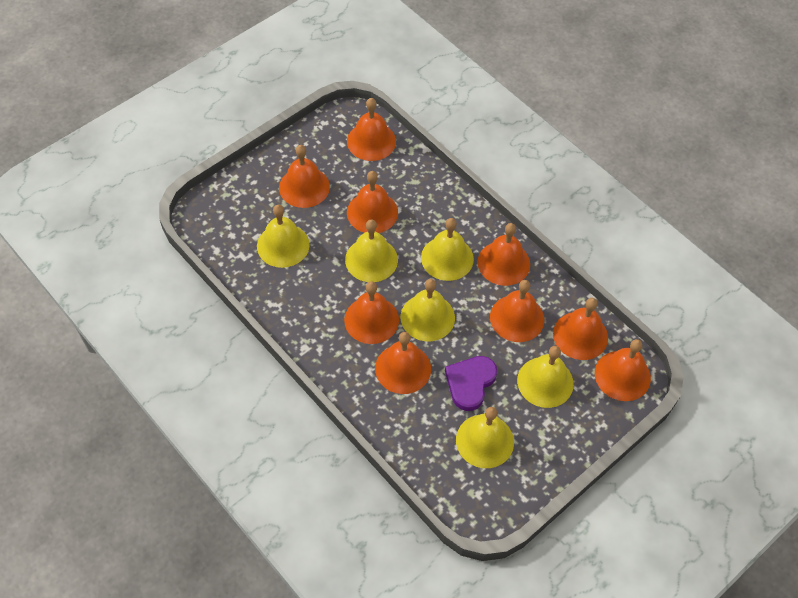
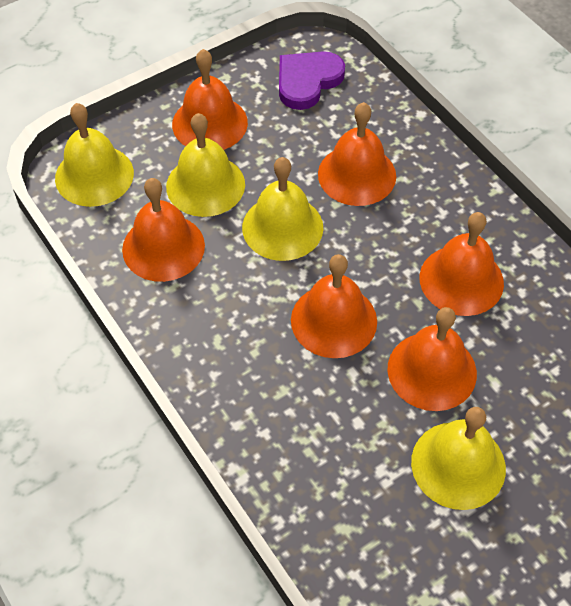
orange bell: [279,145,330,208] [344,281,399,344] [347,98,396,161] [347,171,398,233] [375,332,431,394] [477,223,530,286] [490,280,544,342] [553,298,608,360] [595,339,651,401] = 9 -> [122,178,205,282] [172,49,248,150] [291,254,377,358] [318,102,396,206] [387,307,477,411] [420,212,504,316] = 6
yellow bell: [257,205,310,268] [345,220,398,282] [401,279,455,341] [421,218,474,281] [456,407,514,468] [517,346,574,408] = 6 -> [55,103,134,207] [166,113,245,217] [242,157,323,261] [411,407,506,510] = 4

